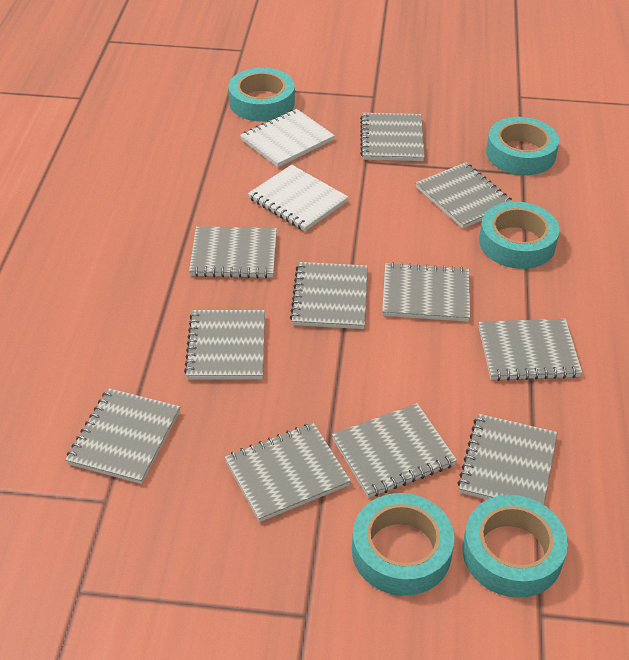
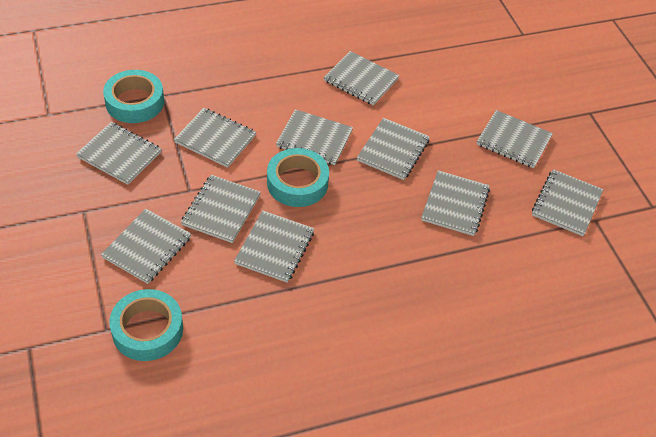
turquoise tape: [228,68,295,121] [352,493,455,596] [462,495,568,598] [479,201,560,269] [486,117,559,175] = 5 -> [103,70,164,123] [109,289,183,361] [267,148,329,207] = 3
white notebook: [240,109,335,167] [248,165,349,231] = 2 -> none = 0

